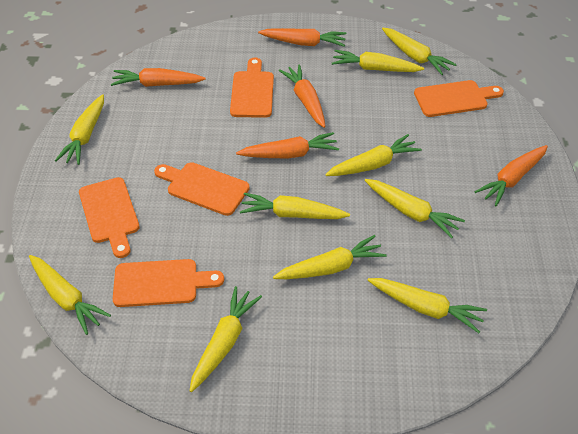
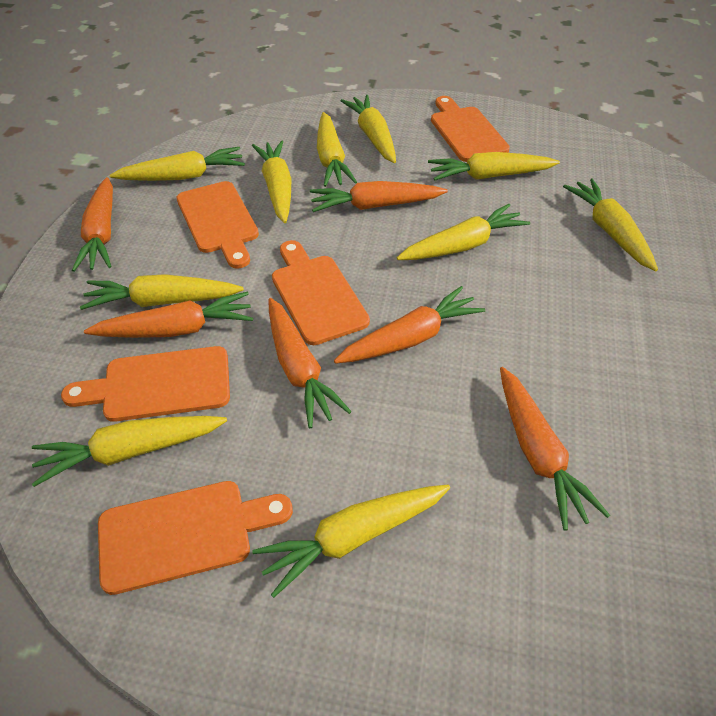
orange carrot: [111,68,206,87] [236,132,339,159] [258,28,346,47] [279,64,326,128] [474,145,548,206] = 5 -> [72,177,113,272] [84,291,253,338] [268,298,352,428] [310,181,448,212] [334,286,485,364] [500,367,610,531] = 6

